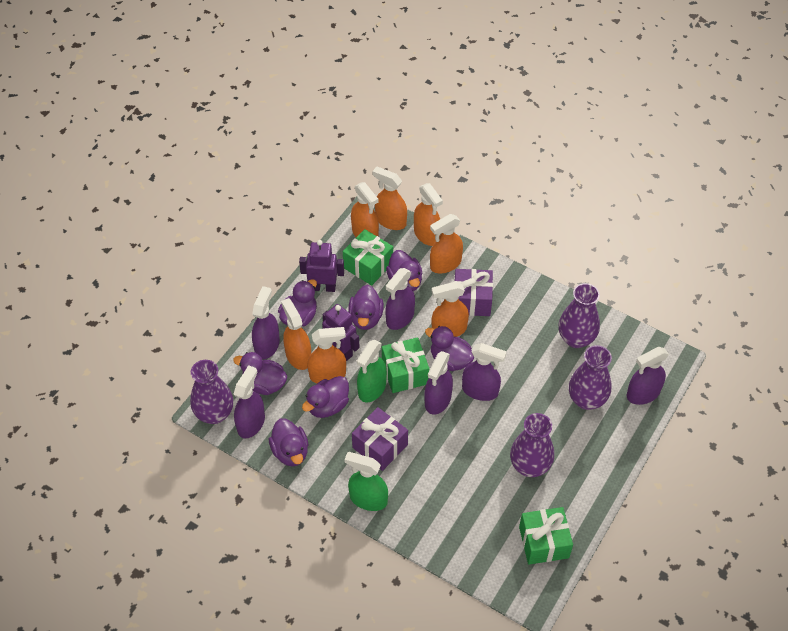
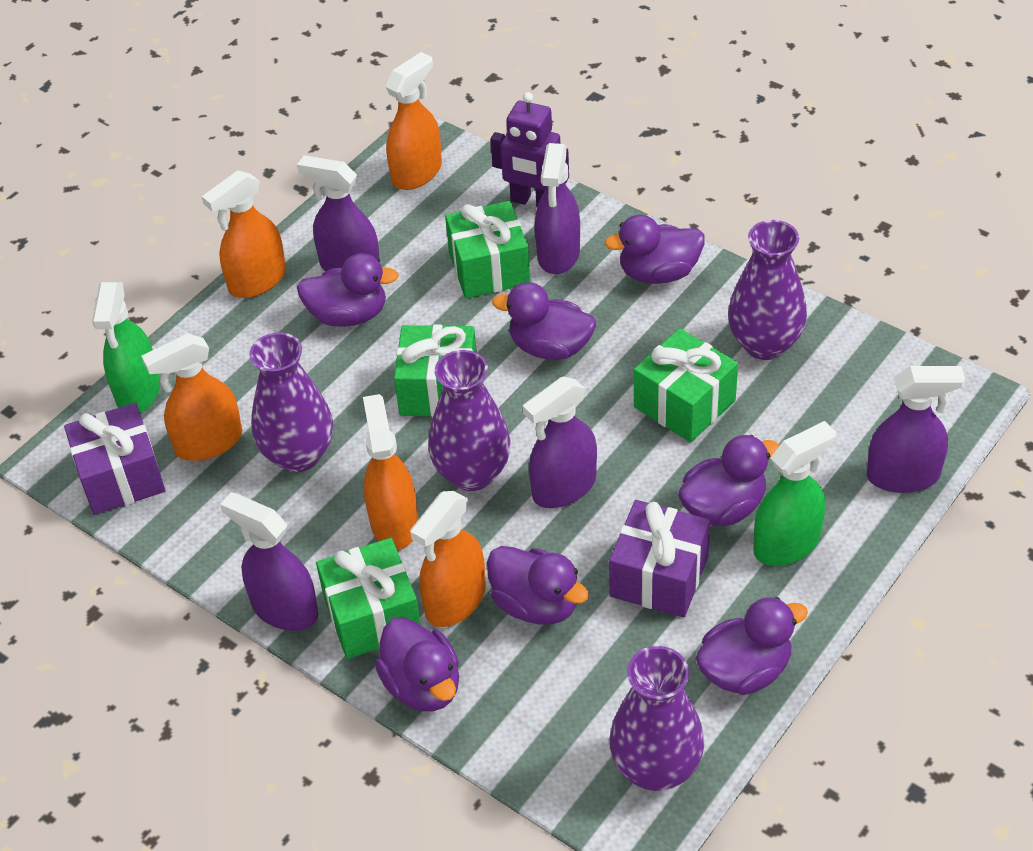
green gift: [343,229,393,286] [382,337,429,393] [519,507,573,565] = 3 -> [316,538,421,659] [394,324,477,417] [445,201,530,298] [634,328,738,442] = 4
orange spray bottle: [281,298,311,370] [307,327,346,383] [351,182,379,237] [372,166,407,230] [414,183,443,246] [430,214,463,273] [431,282,469,337] = 7 -> [142,333,242,461] [202,170,286,298] [363,394,418,550] [386,52,442,190] [410,491,486,627] = 5
purple robot: [299,240,344,292] [322,304,360,361] = 2 -> [490,92,569,207] = 1
purple spray bottle: [234,365,265,438] [252,286,280,359] [385,268,415,330] [425,351,453,415] [462,343,507,401] [626,347,669,405] = 6 -> [220,492,319,631] [297,155,380,271] [523,377,597,508] [535,143,580,274] [867,366,965,493] = 5

